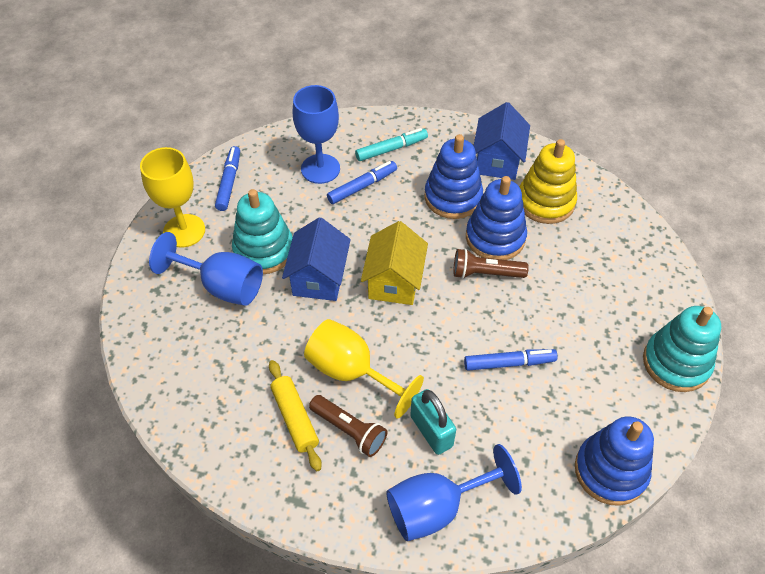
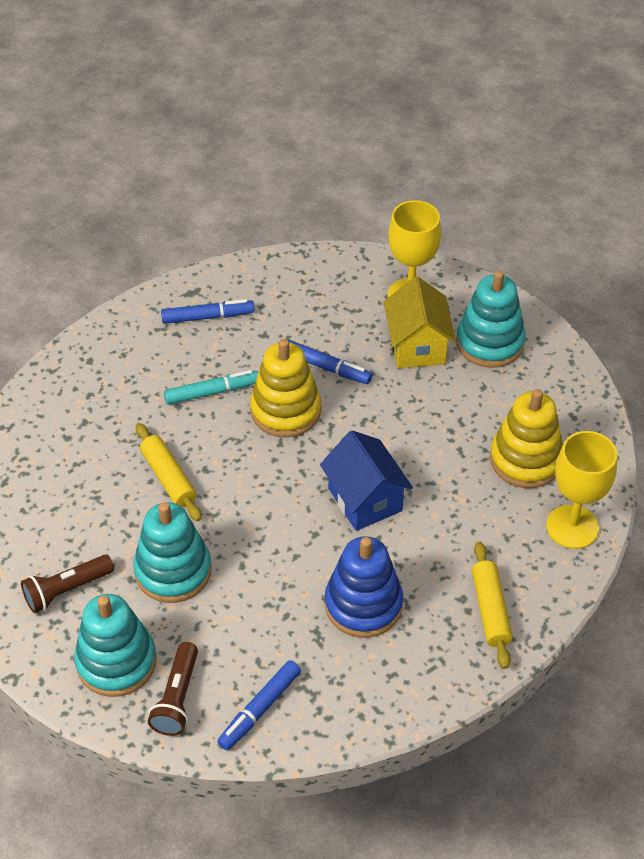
blue goblet: [149,232,263,306] [293,85,340,184] [386,444,522,541] = 3 -> none = 0
blue house: [282,217,351,301] [474,102,530,180] = 2 -> [320,430,413,531] = 1
blue stacking toy: [424,134,483,219] [466,176,527,260] [575,417,654,506] = 3 -> [325,536,403,638] = 1
turquoise padlock: [410,389,456,455] = 1 -> none = 0
turquoise stacking toy: [232,189,293,274] [643,306,721,392] = 2 -> [74,594,156,697] [133,502,212,603] [456,270,526,368] = 3
yellow rolling pin: [269,360,322,471] = 1 -> [136,423,202,521] [472,542,513,669] = 2
yellow stacking toy: [520,139,577,224] = 1 -> [250,339,321,437] [490,389,563,488] = 2

